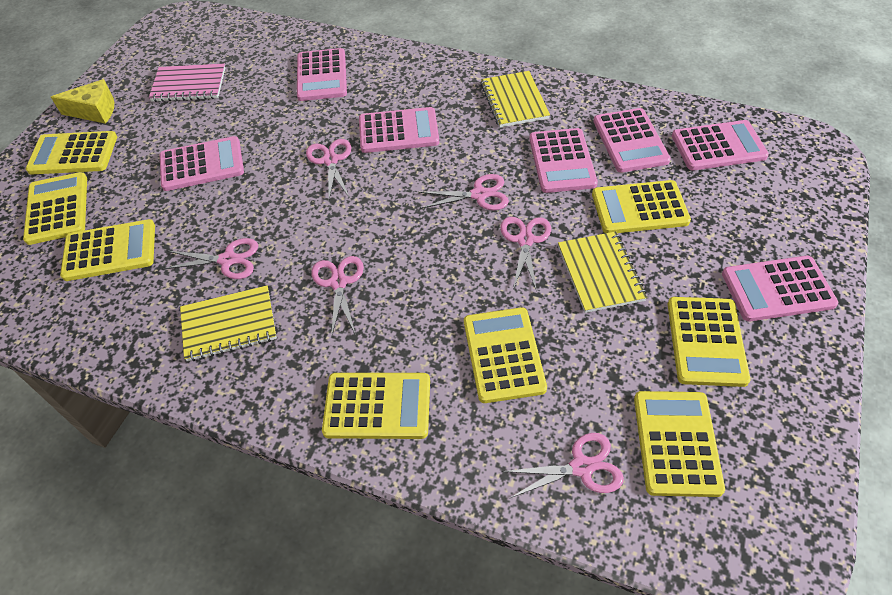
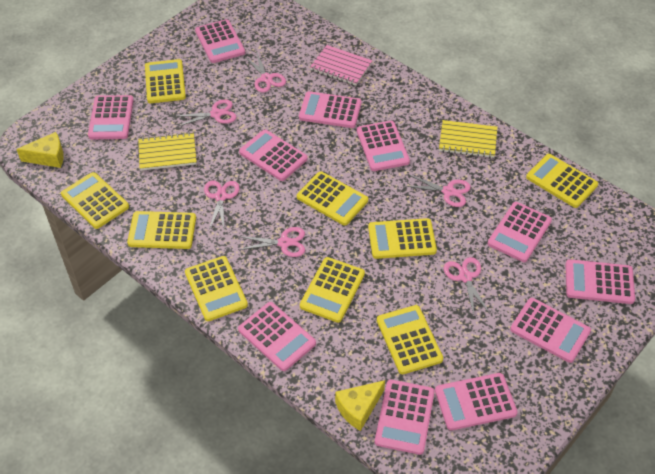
pink calculator: [160,136,244,191] [297,48,347,101] [359,107,439,153] [529,128,598,193] [593,108,671,173] [672,120,769,171] [722,256,838,322] = 7 -> [88,95,134,139] [195,19,245,63] [238,302,316,371] [239,130,308,181] [299,91,361,128] [357,121,410,171] [375,380,435,455] [435,373,518,431] [487,202,552,262] [510,298,591,363] [566,259,635,304] = 11
yellow calculator: [23,172,87,245] [26,131,117,175] [60,219,155,281] [322,373,430,439] [464,307,547,403] [592,180,691,233] [634,391,725,497] [668,297,750,387] = 8 -> [61,172,129,229] [127,211,196,249] [145,59,186,103] [185,256,248,321] [297,171,368,225] [300,257,365,323] [368,218,437,259] [377,305,443,374] [526,154,598,208] = 9
yellow cheese: [51,79,114,124] = 1 -> [16,132,64,168] [335,380,385,431] = 2
yellow notebook: [180,286,277,361] [481,71,550,128] [558,231,647,313] = 3 -> [138,132,196,170] [439,120,497,158] = 2

